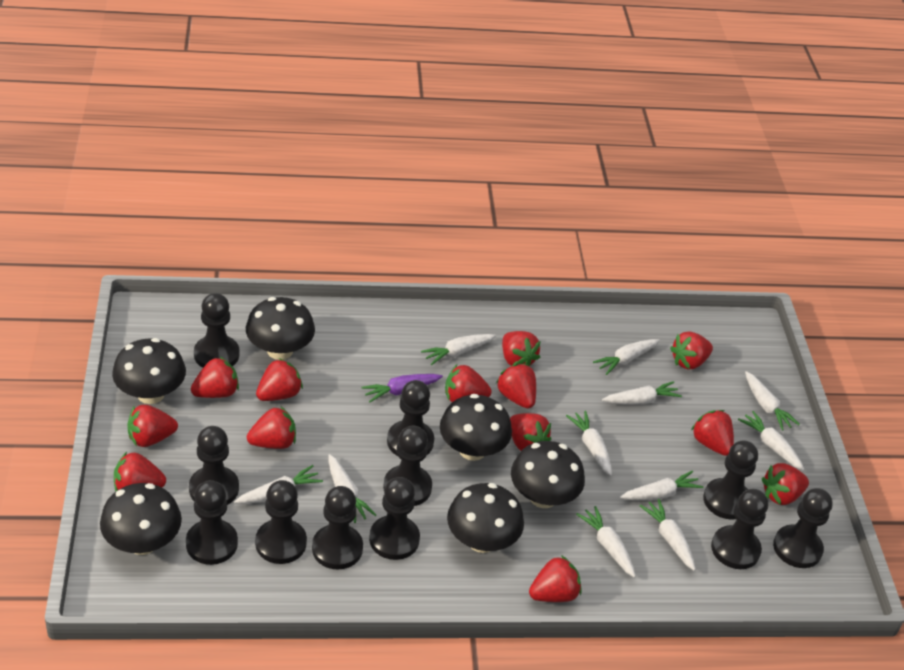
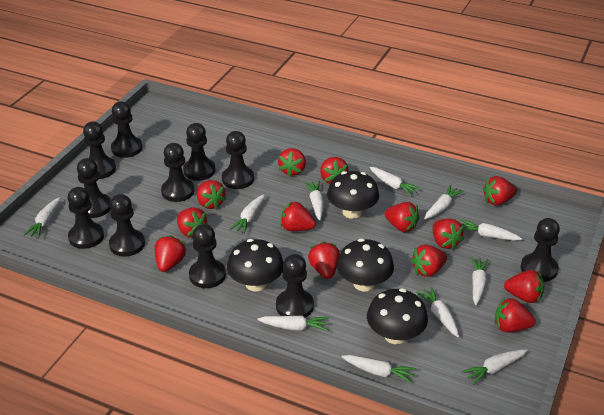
black mushroom: [100,483,182,555] [112,338,186,404] [246,297,315,360] [440,394,512,461] [447,483,524,553] [511,441,585,508] = 6 -> [227,239,284,292] [327,171,379,219] [337,238,394,291] [367,288,428,344] = 4
purple carrot: [361,374,443,403] = 1 -> none = 0

